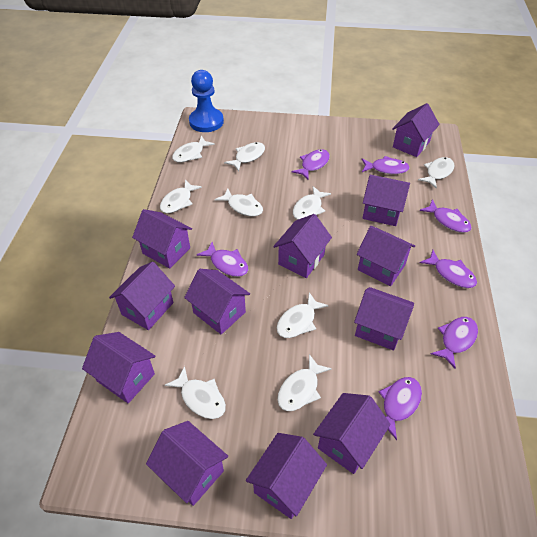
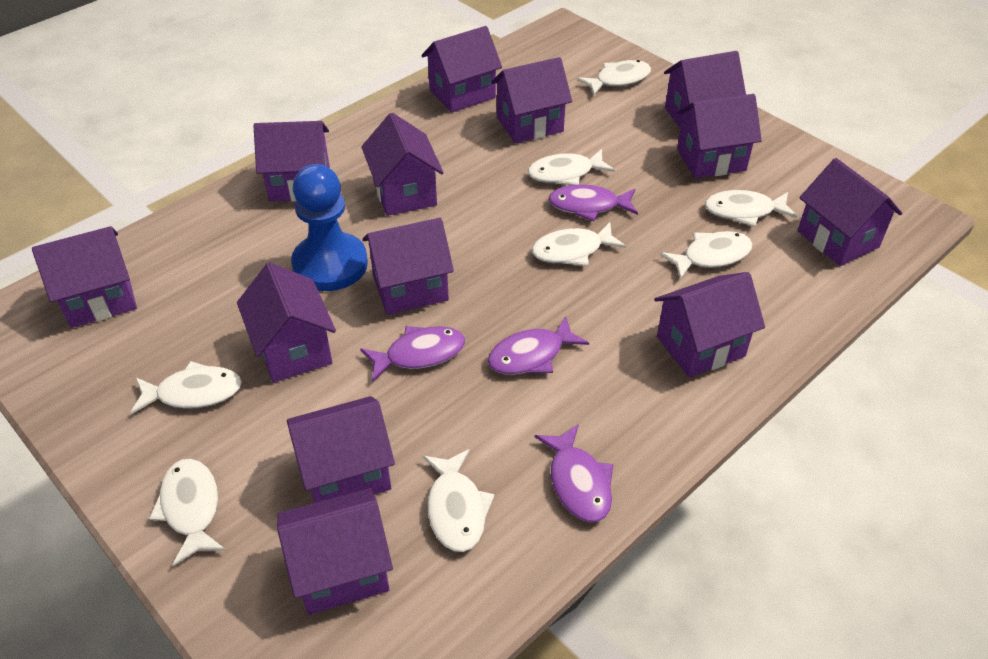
purple fish: [197,242,248,277] [292,149,330,180] [361,156,410,174] [378,377,422,440] [419,199,471,233] [420,250,477,288] [431,317,478,369] = 7 -> [360,326,465,382] [488,316,589,375] [534,424,613,522] [548,184,638,221] = 4
purple house: [82,332,156,403] [109,262,175,330] [132,209,192,268] [146,421,228,506] [184,269,250,334] [246,433,327,519] [273,214,332,278] [313,393,391,474] [354,287,414,351] [357,226,415,286] [362,175,410,226] [392,103,440,157] = 12 -> [32,226,137,328] [237,263,336,383] [254,121,330,202] [277,488,393,615] [287,396,395,503] [361,113,444,216] [363,218,454,315] [422,26,502,113] [491,57,572,144] [655,272,765,378] [664,51,746,129] [677,94,762,178] [798,158,902,266] = 13
white fish: [160,180,202,213] [165,366,226,419] [172,136,215,163] [215,188,263,217] [224,142,265,171] [277,292,329,338] [277,354,332,411] [293,186,331,220] [418,157,455,189] = 9 -> [130,361,242,414] [149,459,226,566] [422,449,495,552] [528,149,615,185] [532,222,626,266] [577,60,651,95] [660,231,753,280] [705,190,798,227] = 8

